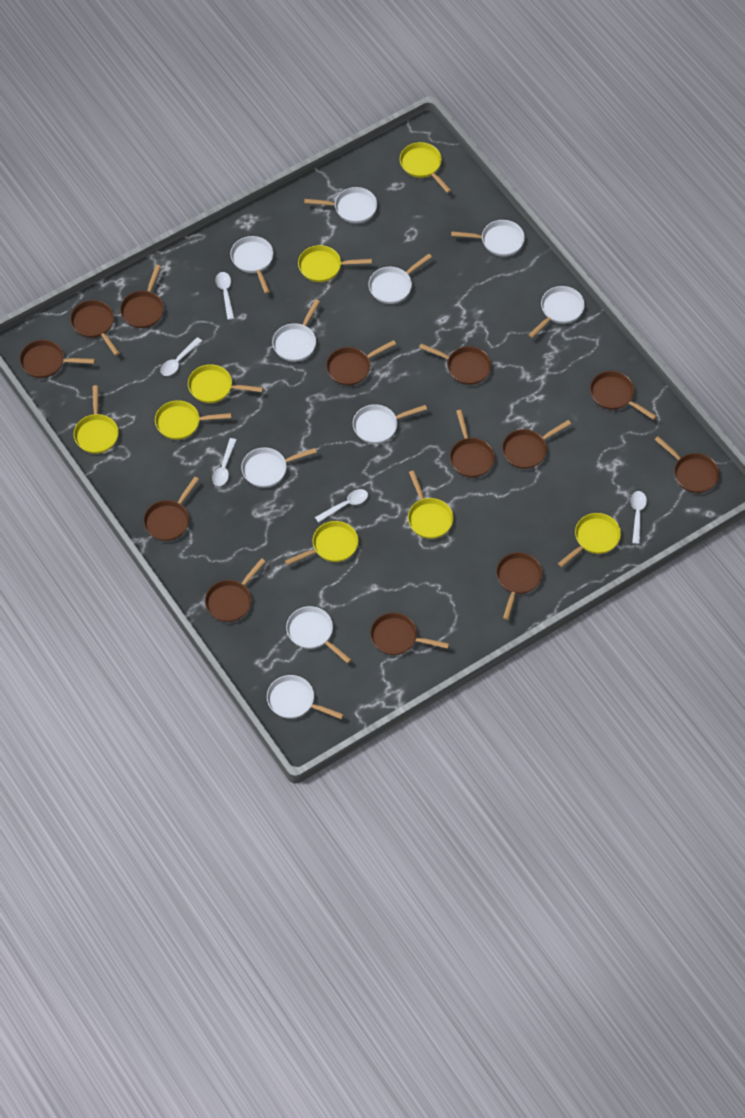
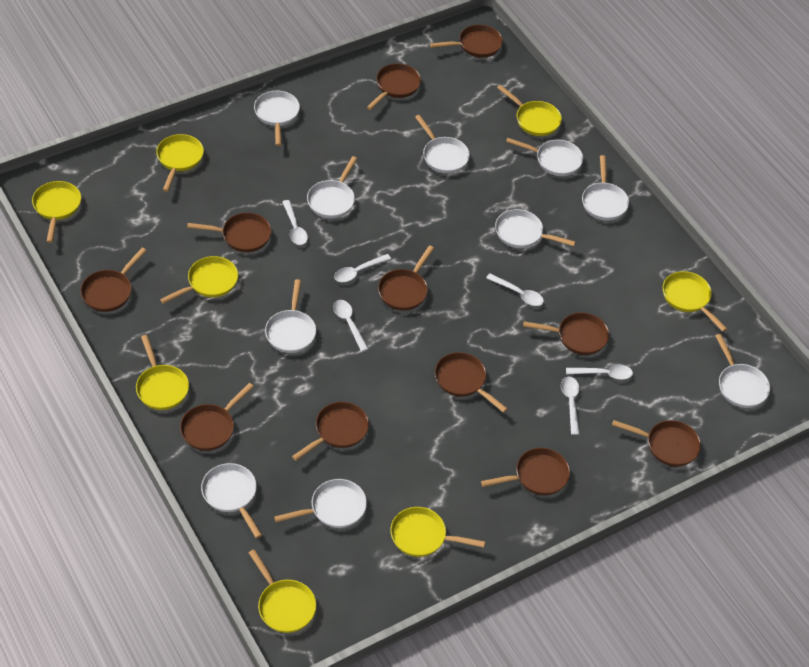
brown pan: [20,340,95,378] [70,300,119,356] [120,265,164,328] [143,477,199,541] [205,558,266,622] [326,340,396,386] [370,613,449,655] [419,343,491,385] [450,410,495,478] [496,552,542,620] [502,420,571,469] [590,371,656,420] [654,436,720,493] = 13 -> [80,248,147,312] [180,383,254,451] [187,213,271,252] [292,402,369,461] [367,63,421,110] [378,245,434,311] [430,25,503,58] [435,352,508,413] [481,448,570,495] [523,312,609,355] [612,420,701,467] = 11
white spoon: [160,337,202,376] [212,438,237,486] [215,272,234,320] [315,489,368,523] [630,491,647,544] = 5 -> [283,200,308,245] [333,300,368,352] [334,254,391,282] [486,273,544,306] [561,377,580,435] [566,365,633,380] = 6

